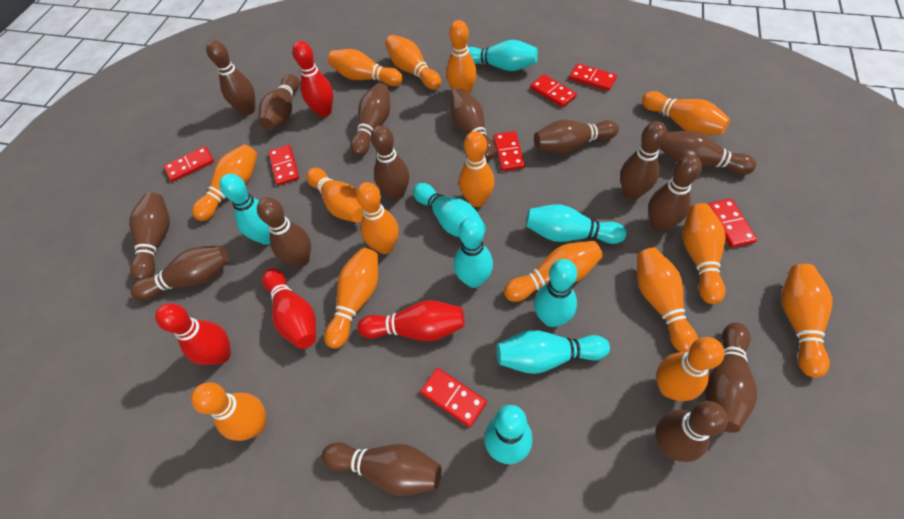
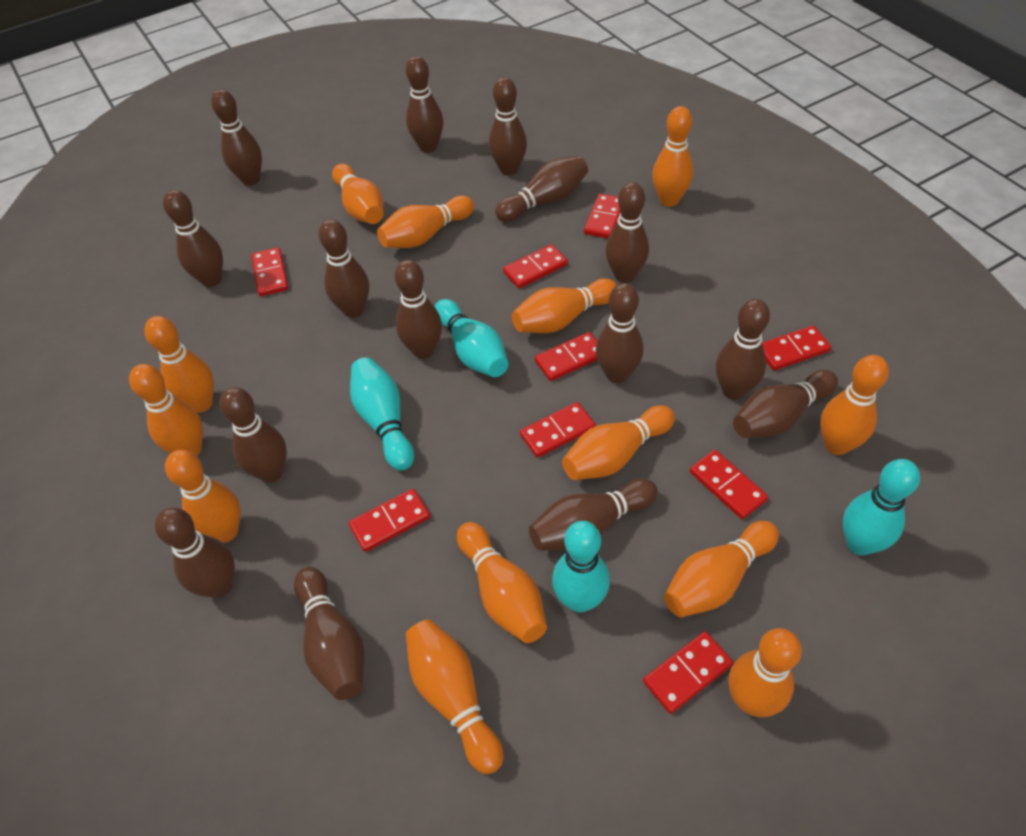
orange bowling pin: [191,382,266,441] [192,144,257,221] [306,168,363,223] [324,248,378,349] [328,49,403,86] [356,182,399,254] [385,35,441,90] [446,20,477,94] [459,131,495,207] [504,241,603,302] [637,247,698,352] [642,91,730,135] [656,337,725,401] [682,203,726,304] [781,264,833,378] = 15 -> [129,364,203,456] [144,316,214,413] [165,450,241,543] [332,164,383,224] [377,196,474,248] [406,619,503,774] [457,522,547,643] [512,278,617,333] [562,405,675,480] [652,106,693,207] [664,521,779,617] [728,628,802,717] [820,355,889,455] = 13
red bowling pin: [155,303,231,365] [262,268,316,349] [292,41,333,117] [357,300,465,341] = 4 -> none = 0
red domino: [164,146,214,182] [268,145,299,186] [420,368,487,427] [494,131,525,171] [530,75,577,108] [569,63,617,91] [708,199,757,248] = 7 -> [251,247,288,296] [349,489,430,552] [503,244,568,288] [520,402,595,458] [535,332,597,381] [584,194,620,239] [643,631,733,714] [690,450,768,519] [762,325,831,371] = 9
turquoise bowling pin: [219,174,270,245] [413,183,486,237] [453,217,493,288] [468,40,538,71] [484,405,532,464] [496,330,610,374] [526,204,627,244] [534,259,577,327] = 8 -> [350,357,414,471] [435,299,508,377] [552,521,610,613] [843,459,920,555] = 4

